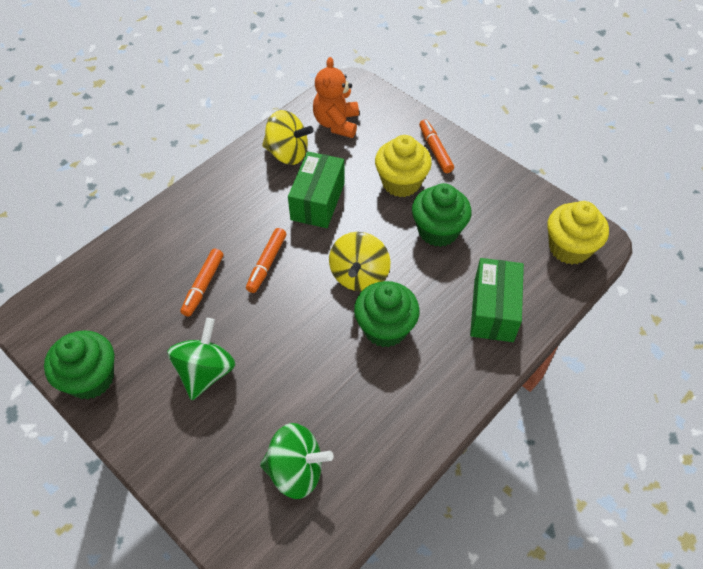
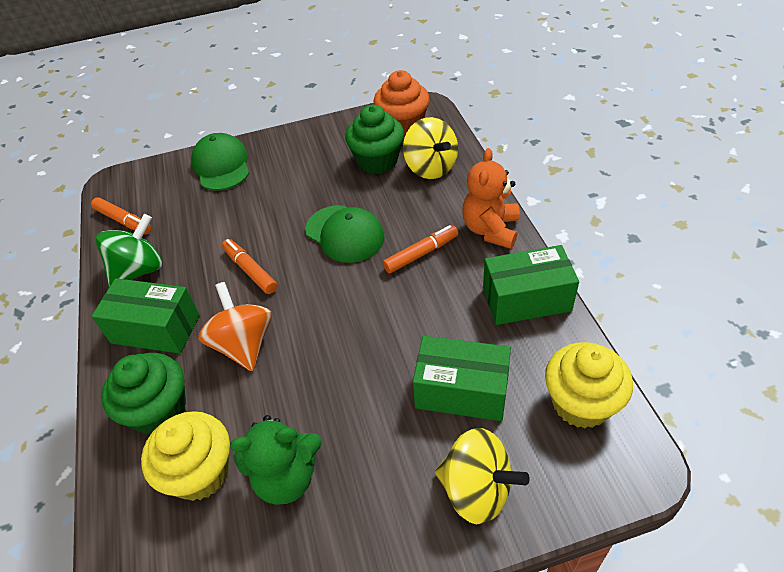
green box: [288,151,345,228] [470,258,524,342] = 2 -> [91,278,200,354] [413,336,511,421] [483,245,579,325] = 3
green cap: none = 0 -> [191,133,249,190] [305,205,385,263] = 2
green cupcake: [44,330,114,399] [354,281,420,347] [412,183,472,247] = 3 -> [101,353,186,434] [345,105,404,174] = 2
green spinning top: [167,318,235,400] [260,423,333,499] = 2 -> [96,214,162,287] = 1
green teddy bear: none = 0 -> [230,415,322,505] = 1
orange cupcake: none = 0 -> [374,70,430,137] = 1
orange spinning top: none = 0 -> [198,282,272,371] = 1

